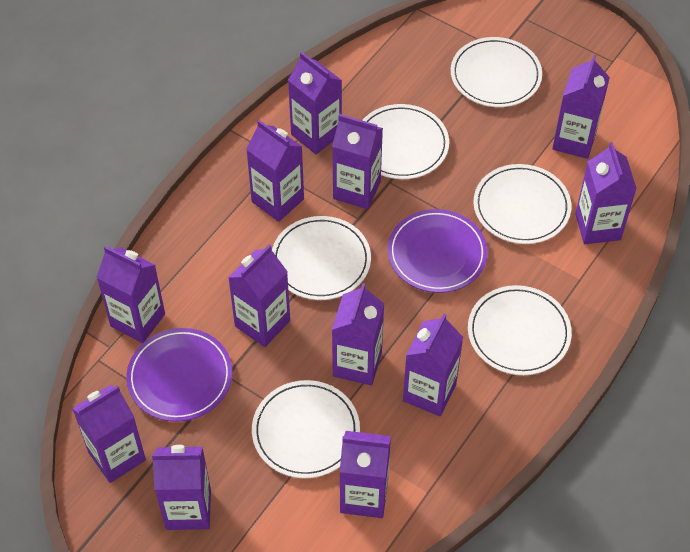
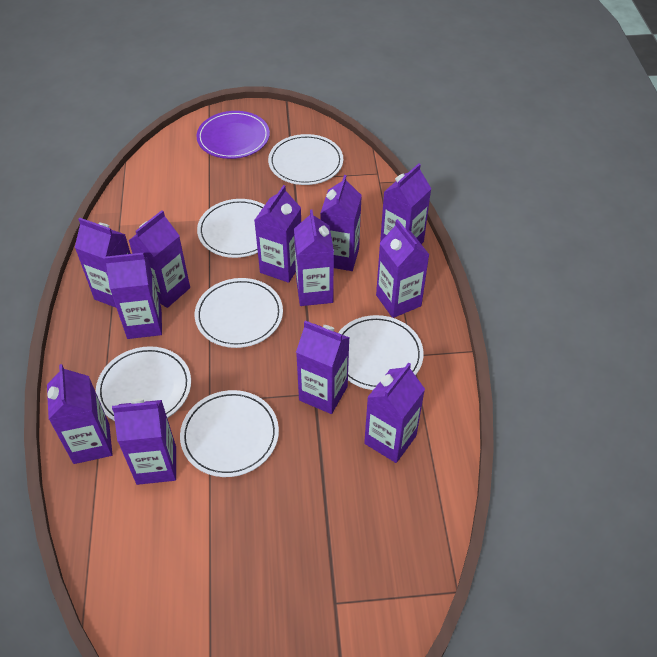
purple plate: [126,328,232,422] [388,209,488,293] = 2 -> [196,111,270,159] = 1

